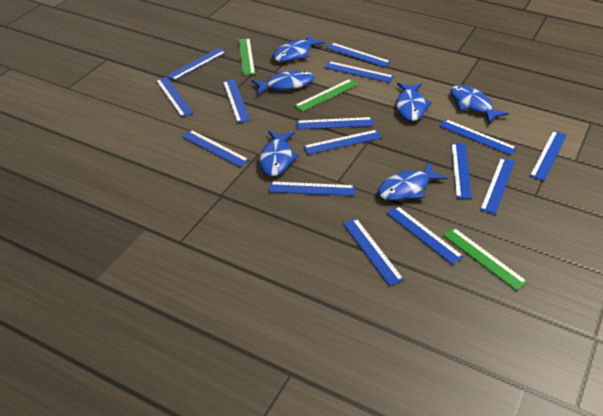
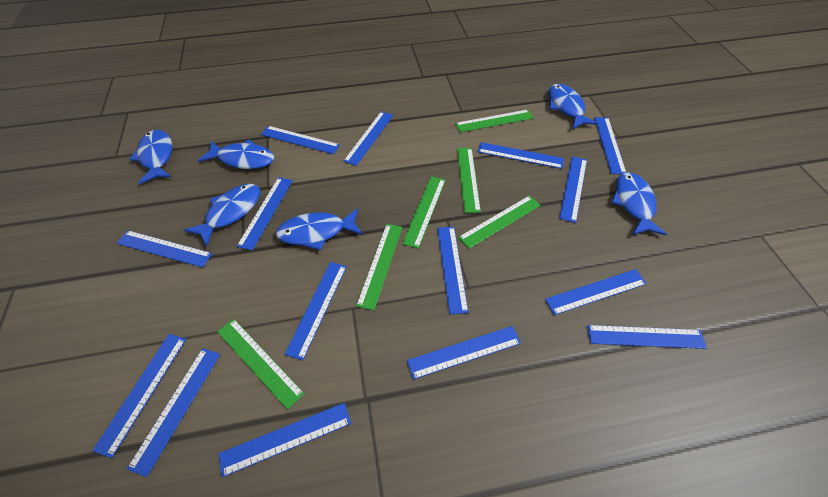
green ruler: [238,38,255,76] [294,79,358,112] [443,228,528,291] = 3 -> [217,319,305,410] [356,224,403,311] [402,176,446,249] [455,110,534,132] [457,148,481,213] [458,195,541,249] = 6

